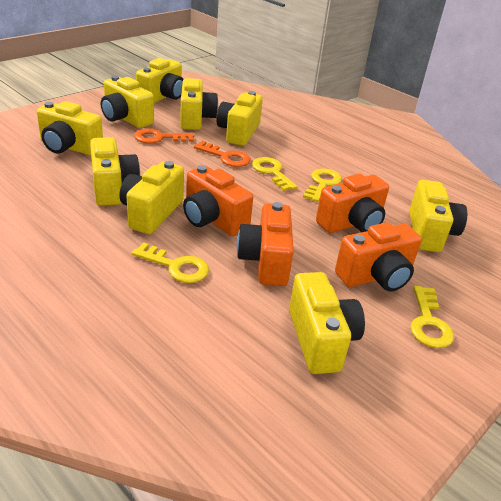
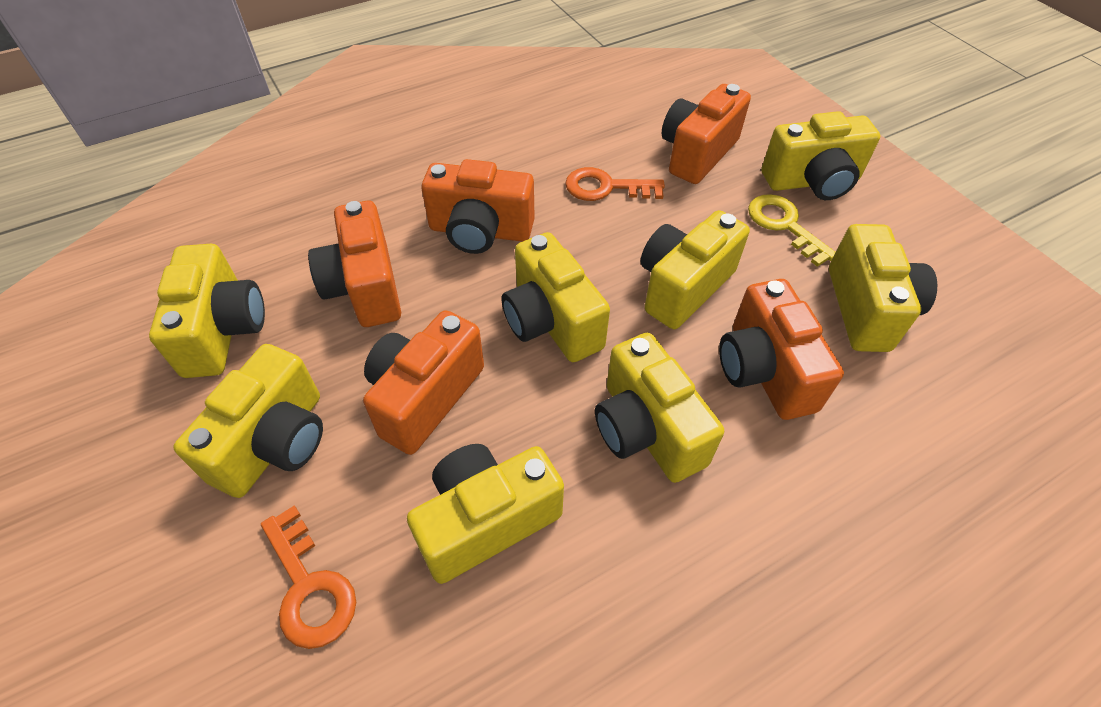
orange camera: [183,165,253,236] [237,202,294,286] [316,174,389,233] [335,222,422,292] = 4 -> [308,201,401,327] [363,310,484,455] [421,159,535,254] [662,84,751,184] [719,279,844,420] = 5
yellow camera: [37,101,103,155] [90,137,140,206] [101,75,154,128] [120,161,184,234] [136,58,183,103] [180,78,218,130] [217,91,263,146] [289,272,365,374] [409,180,467,252] = 9 -> [149,244,265,378] [173,344,323,498] [407,444,564,584] [502,232,610,362] [595,333,724,483] [641,210,750,329] [761,111,880,200] [829,224,937,352] = 8
yellow key: [132,242,209,283] [252,157,298,191] [303,169,342,202] [410,286,454,348] = 4 -> [748,194,836,267] = 1

